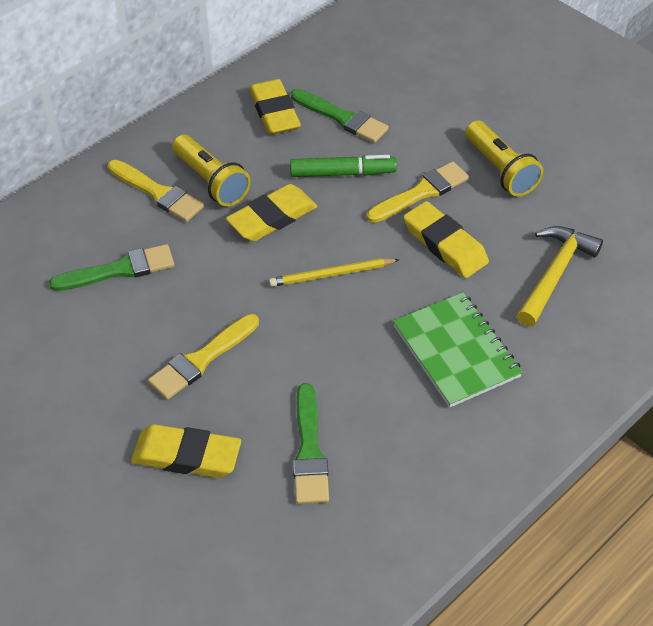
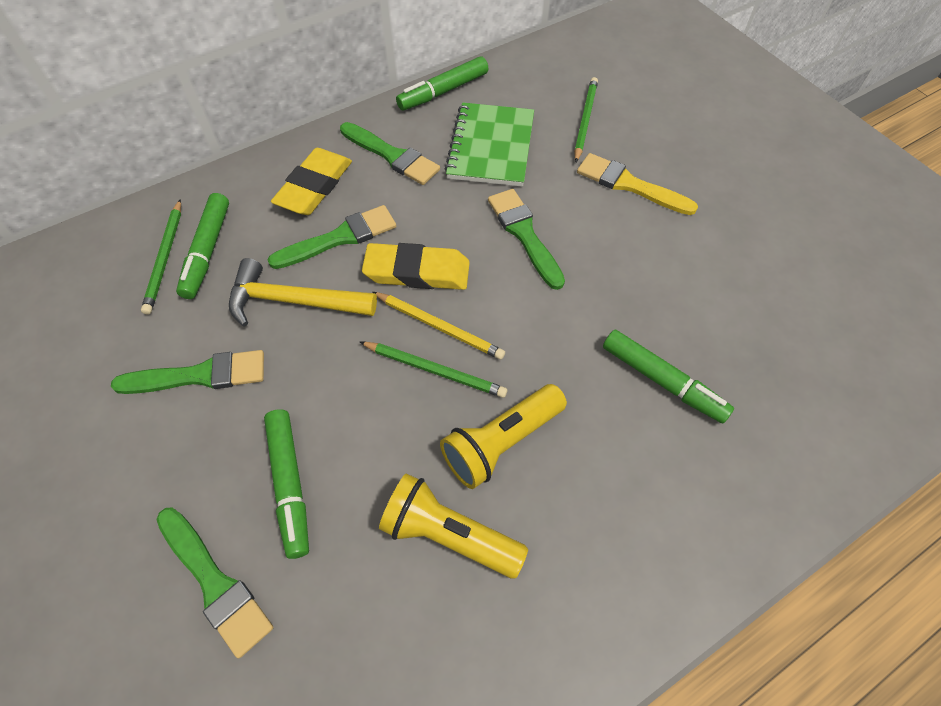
green brush: [49,244,174,291] [291,89,389,143] [293,383,329,504] = 3 -> [111,350,264,394] [156,507,273,658] [268,205,396,269] [340,122,440,185] [488,189,565,290] = 5
green marker: [290,155,397,177] = 1 -> [176,193,229,299] [264,409,309,559] [396,56,488,110] [603,330,734,423] = 4
green pencil: none = 0 -> [141,199,181,315] [360,342,507,398] [574,77,598,162] = 3
yellow brush: [108,160,204,222] [148,314,259,400] [367,162,469,223] = 3 -> [577,153,698,215] = 1
yellow eraser: [131,424,241,478] [226,184,317,241] [249,79,301,135] [403,201,489,278] = 4 -> [271,148,352,215] [362,243,470,290] = 2

